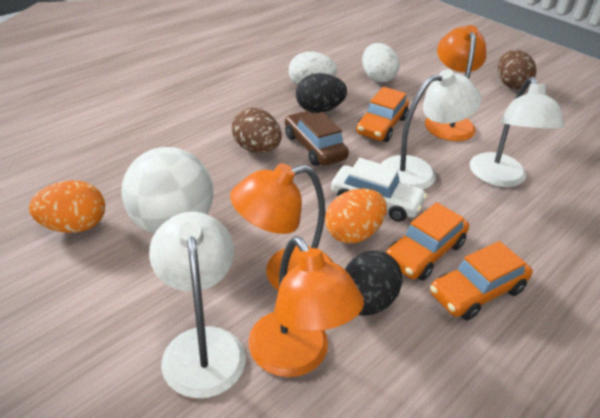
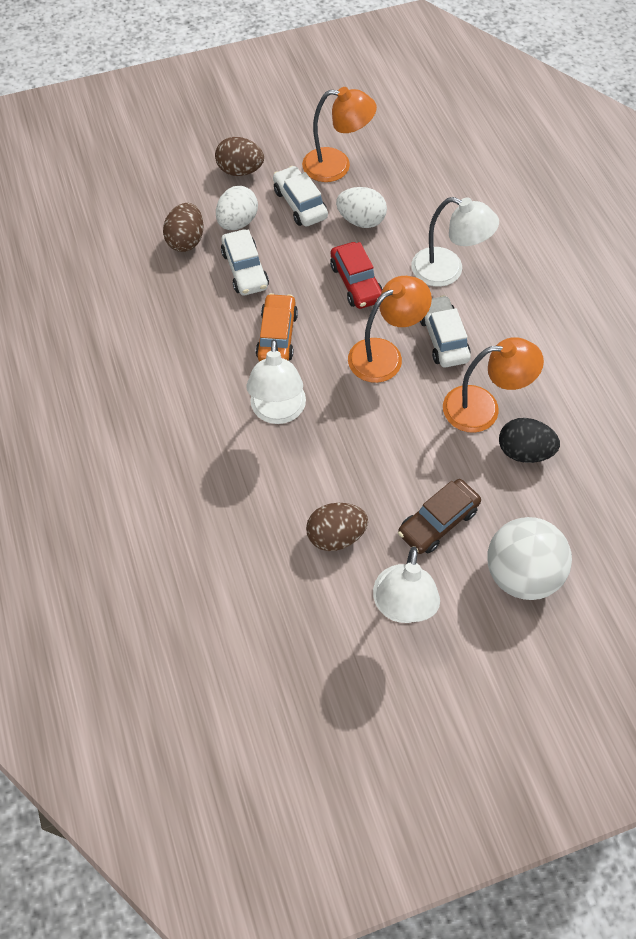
black egg: [296,73,347,113] [345,250,402,316] = 2 -> [499,418,560,463] = 1
brown egg: [232,108,282,153] [498,50,537,89] = 2 -> [163,203,204,252] [215,137,264,176] [306,503,368,551] = 3
orange car: [356,87,409,142] [386,202,469,281] [430,241,533,320] = 3 -> [256,293,298,362] = 1
orange egg: [29,180,105,233] [325,188,387,243] = 2 -> none = 0
red car: none = 0 -> [330,242,383,309] = 1
white car: [331,158,427,222] = 1 -> [221,229,269,295] [273,166,328,227] [420,295,471,367] = 3

